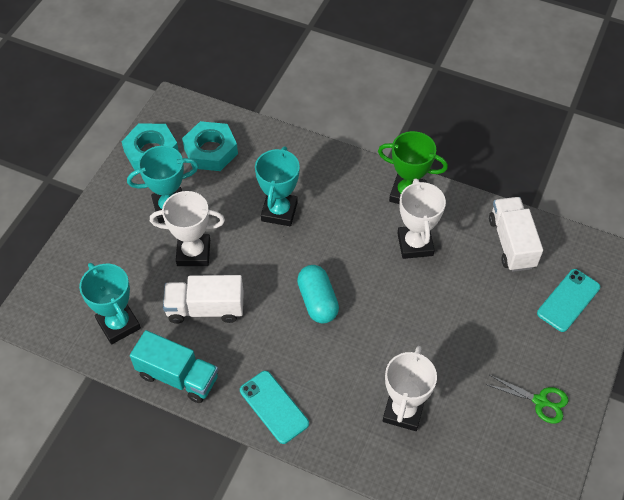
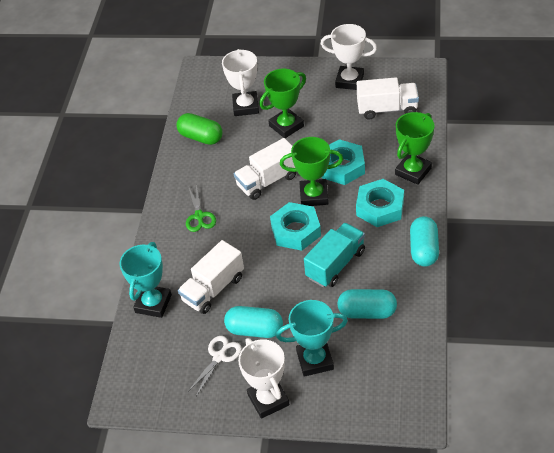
green capsule: none = 0 -> [176,113,223,145] = 1
green trophy: [378,131,448,204] = 1 -> [259,69,306,138] [280,137,343,206] [395,112,434,185] = 3
turquoise capsule: [297,265,339,324] = 1 -> [224,306,283,338] [337,289,397,319] [410,216,439,267] = 3
turquoise nut: [122,123,179,170] [182,121,238,171] = 2 -> [270,202,321,251] [322,139,365,185] [356,179,404,227] = 3
turquoise phone: [240,371,309,444] [537,269,600,332] = 2 -> none = 0
turquoise trophy: [79,263,141,344] [127,146,199,223] [255,147,300,226] = 3 -> [120,242,172,318] [276,300,348,377] = 2
white scissors: none = 0 -> [188,336,242,396] = 1
white truck: [163,275,244,324] [489,197,543,272] = 2 -> [178,240,244,314] [234,138,296,200] [357,77,419,120] = 3

